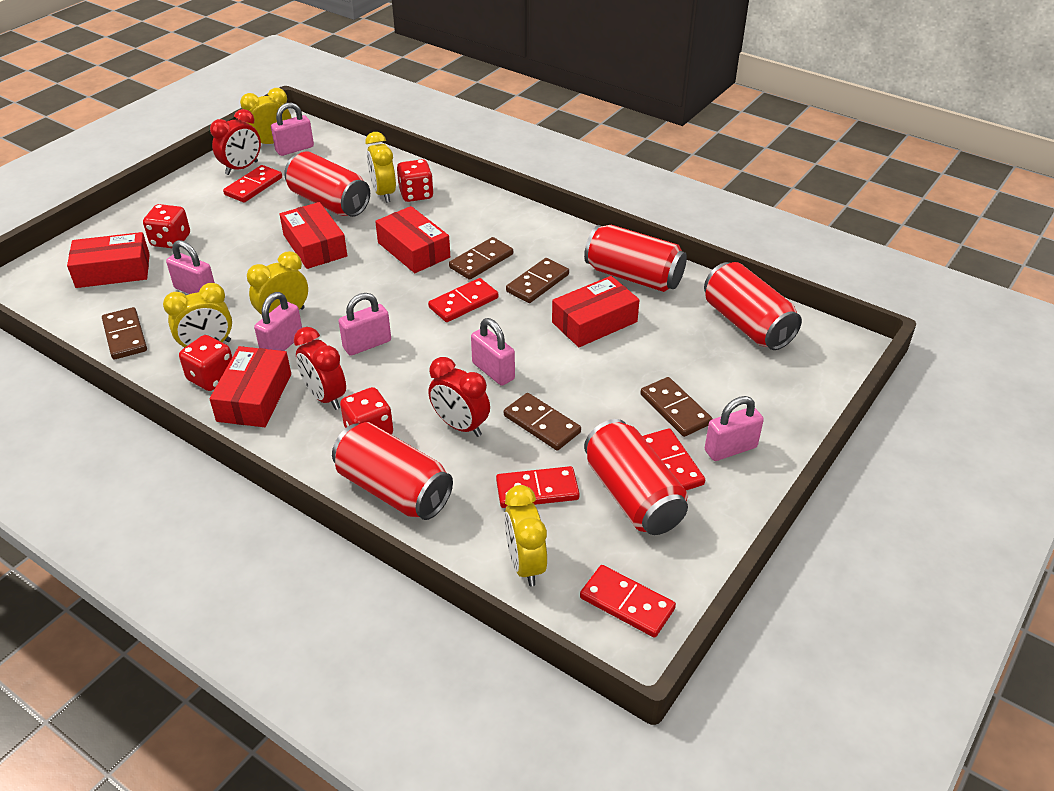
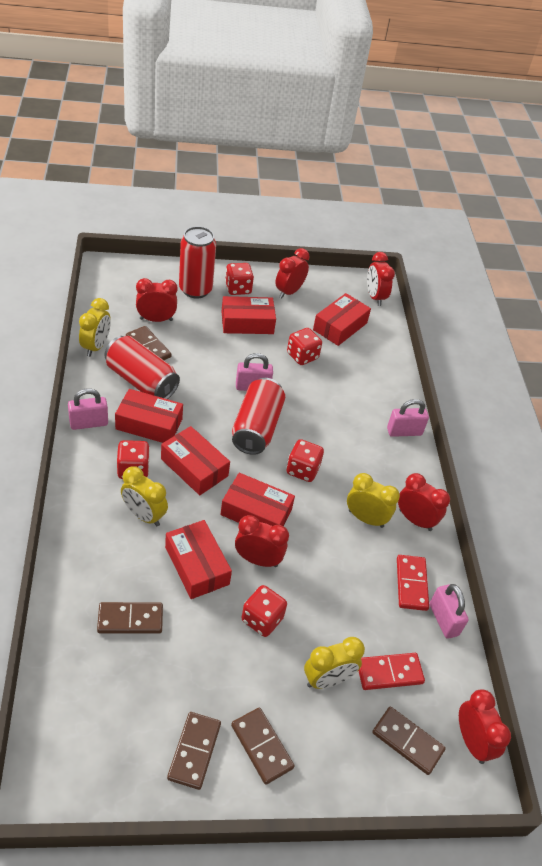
pink padlock: [166,240,215,294] [254,292,302,351] [271,103,314,156] [339,293,391,356] [471,318,515,386] [705,396,764,461] = 6 -> [68,388,108,430] [236,353,273,391] [387,399,429,437] [429,584,469,639] = 4
red box: [67,232,150,288] [210,346,291,427] [280,202,347,269] [375,206,450,273] [552,276,639,347] = 5 -> [115,389,183,443] [161,426,230,495] [165,520,232,599] [220,473,295,526] [221,296,276,334] [313,293,371,346] = 6
red can: [284,151,370,217] [332,422,453,520] [584,225,687,292] [584,419,688,535] [704,262,802,350] = 5 -> [105,336,180,399] [179,226,216,299] [232,378,285,455] = 3
red clock: [210,109,261,175] [294,327,346,410] [428,357,490,437] = 3 -> [136,278,178,322] [235,515,289,567] [275,248,310,299] [367,252,395,306] [398,473,450,531] [459,689,511,764] = 6
red dice: [143,204,190,248] [179,335,232,391] [340,387,393,435] [397,159,434,202] = 4 -> [117,440,150,479] [225,263,254,295] [242,585,287,637] [287,328,322,365] [287,439,324,482] = 5
red domino: [223,165,282,203] [428,278,498,322] [496,466,580,508] [580,565,676,638] [643,428,705,490] = 5 -> [358,653,425,690] [397,555,429,611] = 2
yellow clock: [163,283,232,348] [240,88,292,144] [247,251,308,315] [366,132,396,203] [504,485,547,586] = 5 -> [79,298,111,357] [121,466,168,526] [304,637,365,689] [347,473,400,528] = 4

